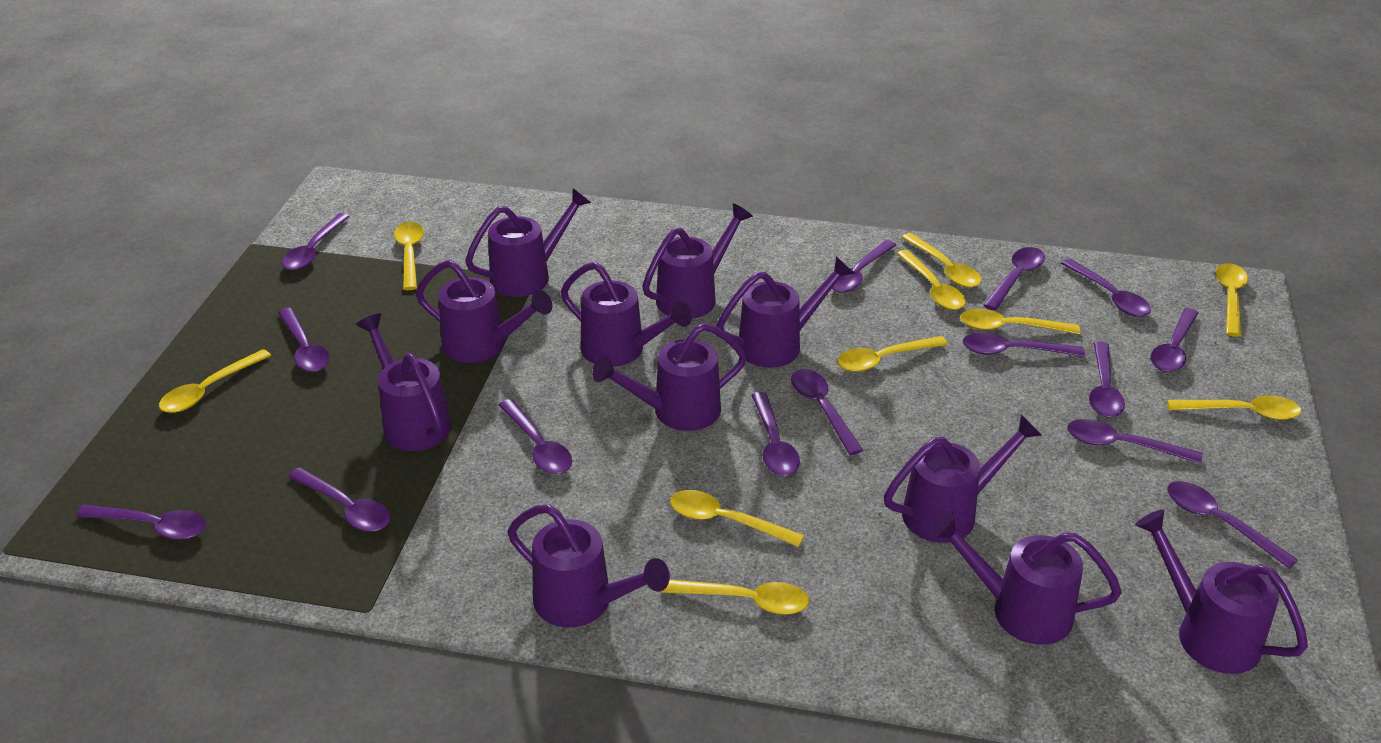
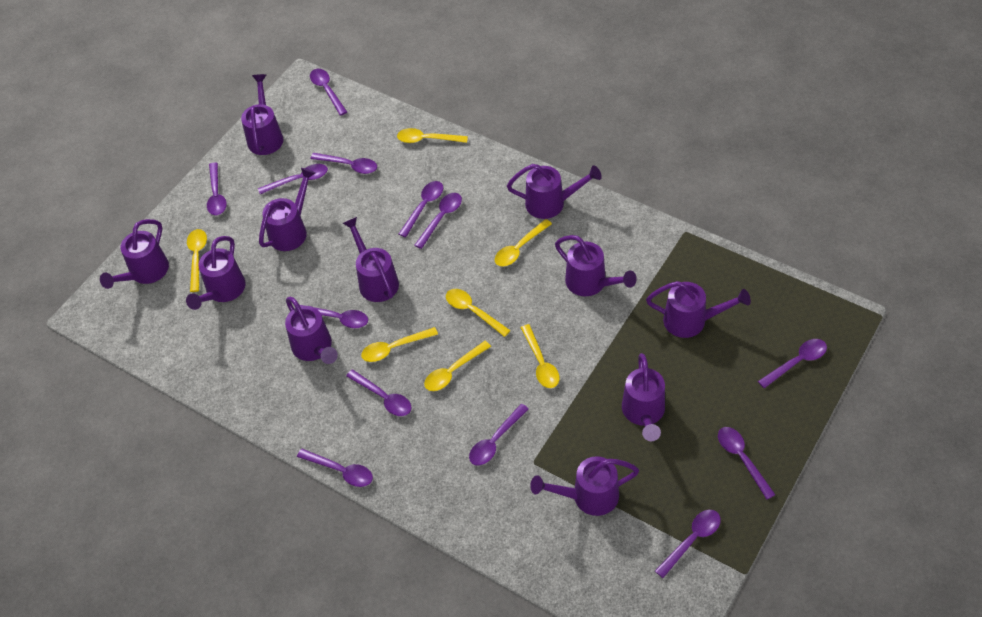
purple spoon: [76,505,207,540] [278,308,330,372] [282,213,350,270] [288,467,391,532] [499,399,572,474] [752,392,800,476] [791,369,863,455] [832,240,896,293] [962,332,1085,357] [983,247,1045,310] [1061,259,1151,317] [1067,419,1202,464] [1089,341,1125,417] [1150,308,1198,372] [1167,481,1298,569] = 15 -> [207,162,227,215] [258,164,328,194] [297,449,373,487] [300,305,368,328] [310,69,347,116] [310,153,377,174] [346,369,412,416] [399,181,443,238] [415,193,462,249] [469,404,529,465] [655,510,721,578] [718,427,776,499] [758,339,827,388] = 13
yellow spoon: [159,349,271,413] [394,222,424,290] [661,580,809,615] [670,490,804,547] [837,336,948,372] [896,250,966,310] [901,233,981,288] [960,309,1080,334] [1167,396,1301,420] [1215,263,1248,337] = 10 -> [187,229,207,292] [361,327,438,362] [397,128,468,143] [424,341,491,391] [446,289,511,337] [495,219,552,267] [521,324,560,388] = 7

